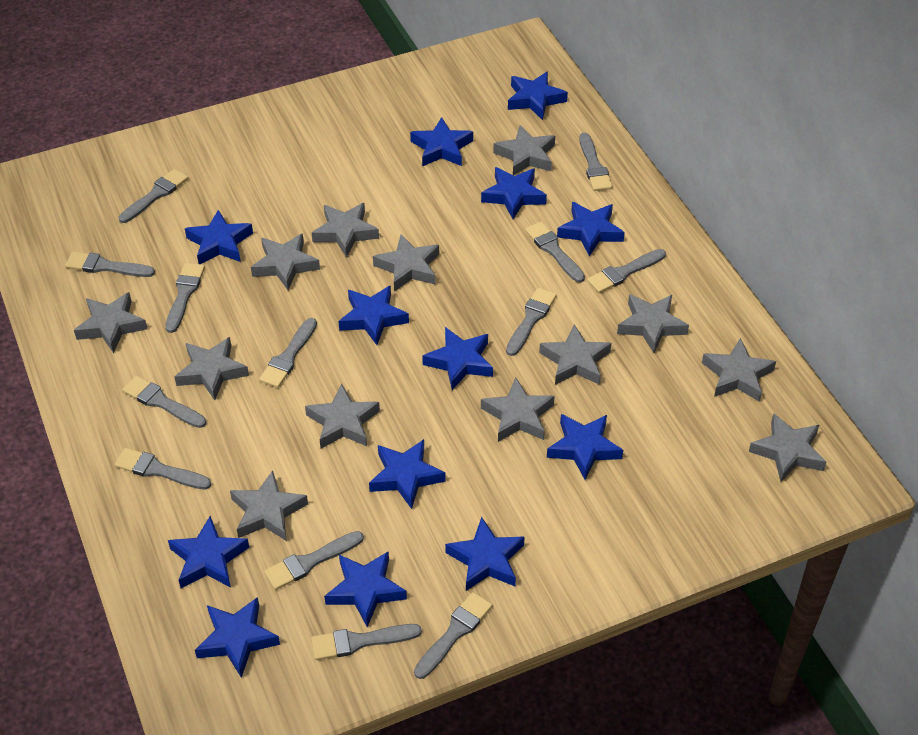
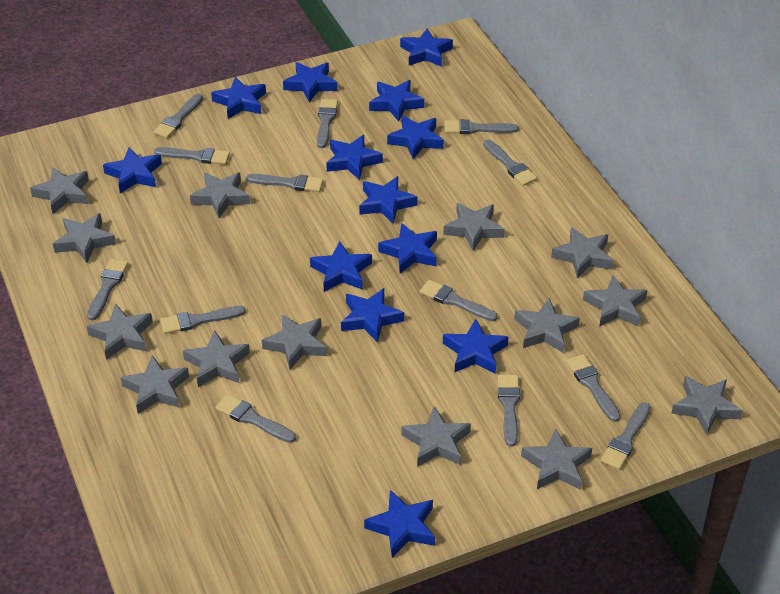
grey star: [74,292,147,353] [175,337,249,400] [230,470,308,541] [251,233,320,290] [305,384,380,449] [312,203,379,258] [373,234,439,292] [481,377,555,442] [493,125,555,175] [539,324,611,385] [617,294,689,353] [702,338,776,402] [749,413,826,482] = 13 -> [30,167,89,214] [53,213,116,263] [87,304,153,360] [120,355,189,414] [183,331,250,387] [190,172,250,218] [262,314,327,369] [401,406,471,467] [443,203,505,251] [514,298,580,353] [521,428,592,490] [551,227,613,278] [583,275,647,327] [671,376,743,435] = 14

